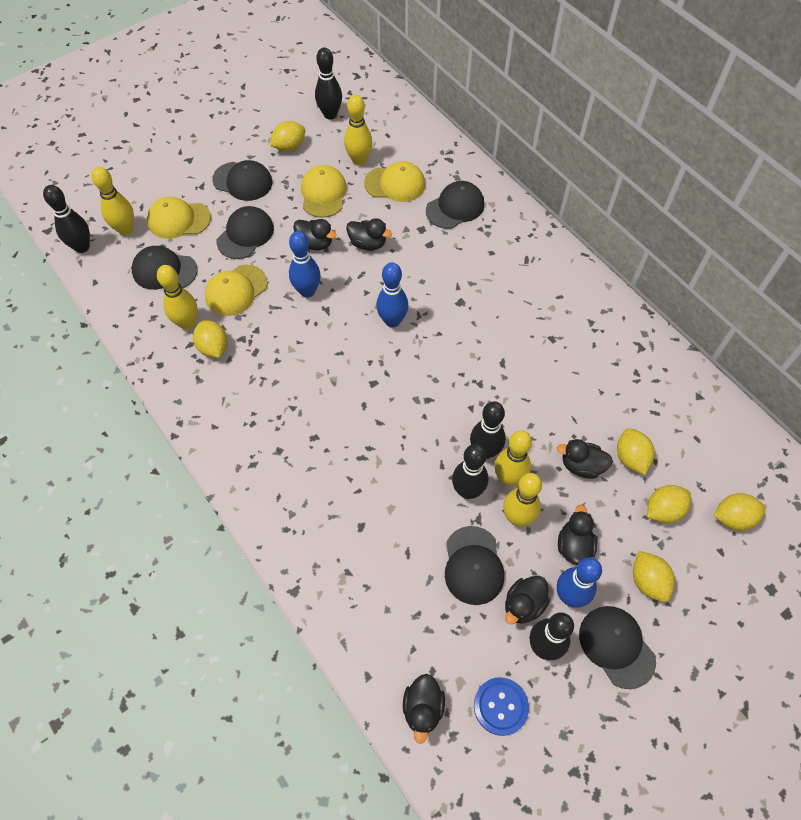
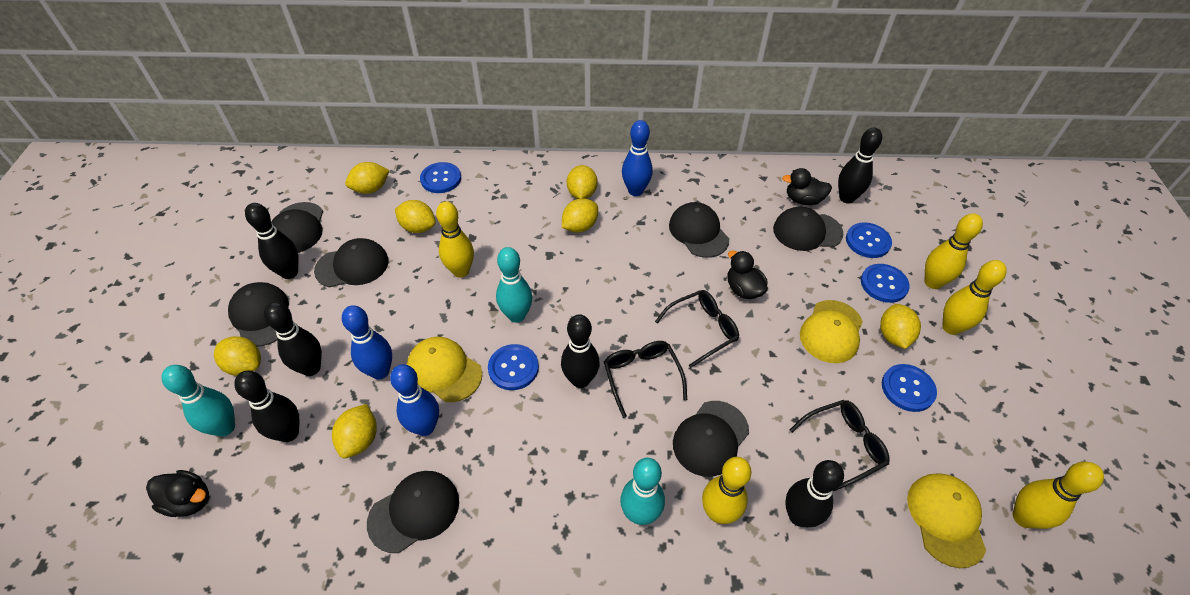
black bowling pin: [43,185,90,253] [315,47,342,120] [452,444,488,499] [470,402,506,459] [530,612,574,660] = 5 -> [234,371,300,442] [245,203,299,279] [264,302,322,376] [561,314,600,388] [785,460,844,527] [838,128,882,204] = 6
black cap: [132,246,198,290] [212,160,272,201] [216,206,274,259] [426,181,484,229] [445,526,504,605] [579,606,656,689] = 6 -> [228,282,289,347] [271,202,323,253] [314,238,389,287] [367,471,459,553] [669,202,729,258] [673,401,749,477] [773,207,844,251] = 7
black duck: [293,219,337,250] [346,218,392,250] [403,674,445,744] [505,575,549,625] [557,439,613,479] [558,505,597,565] = 6 -> [146,470,209,517] [727,250,768,299] [782,168,832,205] = 3
black glasses: none = 0 -> [604,341,687,418] [655,290,739,368] [790,400,889,491] = 3
blue button: [474,677,529,736] = 1 -> [420,162,461,193] [488,344,539,390] [846,222,892,258] [861,264,910,303] [882,364,937,412] = 5
turquoise bowling pin: none = 0 -> [162,365,235,437] [496,247,532,323] [620,458,665,525] = 3
yellow cap: [147,197,211,239] [205,264,268,316] [301,165,347,218] [364,161,425,202] = 4 -> [407,337,482,402] [800,300,863,363] [907,474,986,568] = 3
yellow lemon: [193,320,227,358] [270,121,305,152] [617,429,654,475] [633,551,675,602] [647,485,691,523] [714,493,766,531] = 6 -> [214,336,261,376] [332,404,377,458] [345,162,390,194] [395,200,436,233] [562,198,598,232] [567,165,598,199] [880,304,921,349] = 7

